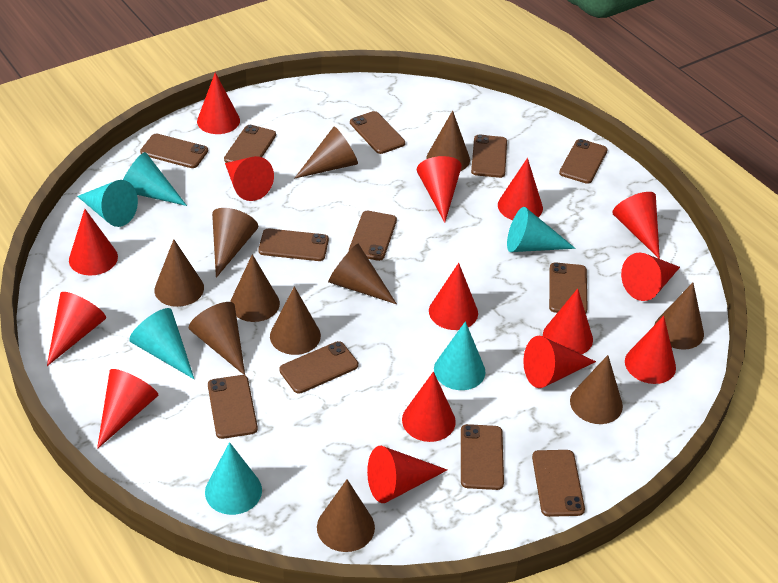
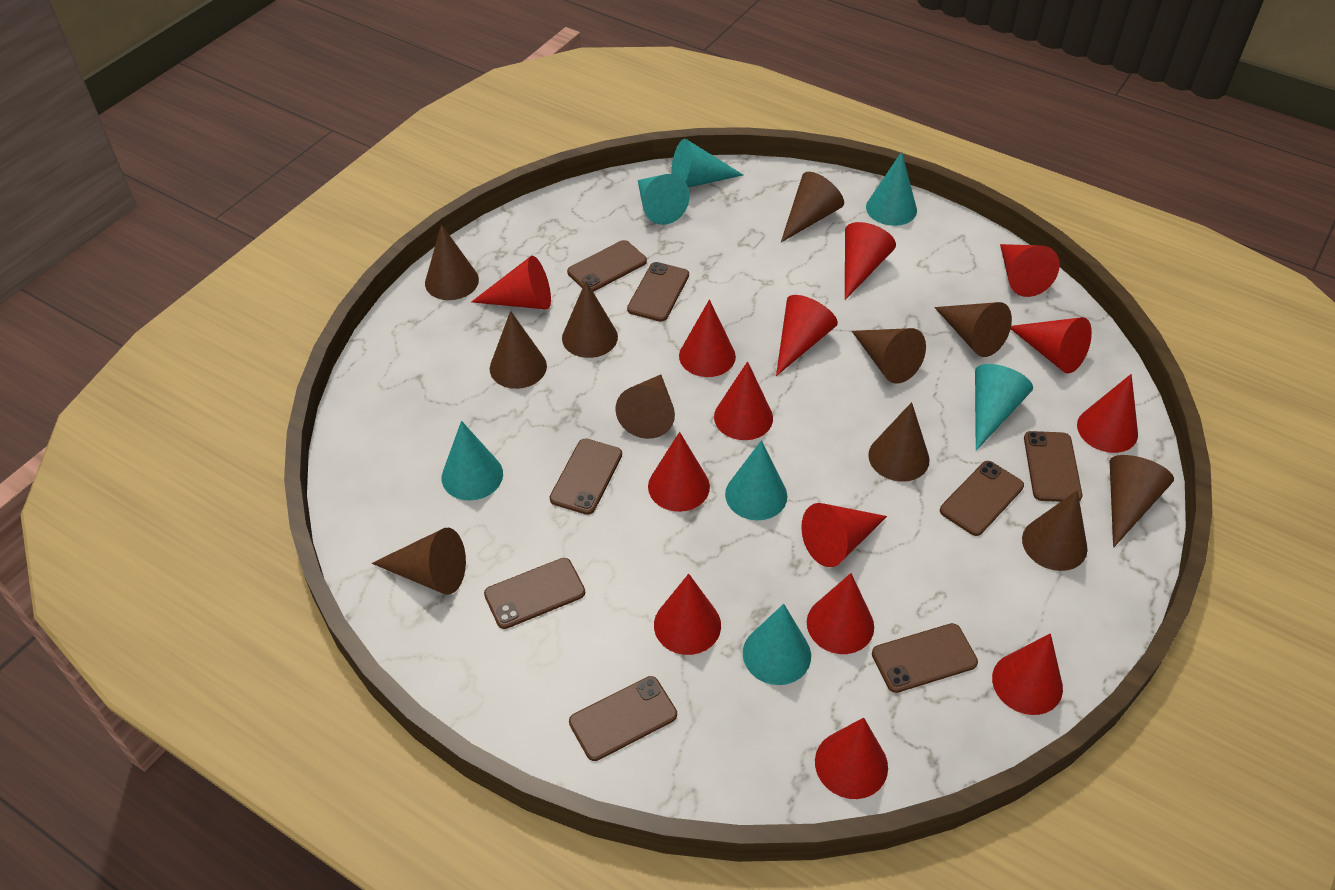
brown phone: [140,134,208,168] [208,375,258,439] [224,125,276,163] [258,229,329,261] [279,341,358,394] [349,211,397,261] [350,111,405,154] [461,424,504,490] [471,135,507,178] [532,450,585,517] [549,263,588,313] [559,139,607,184] = 12 -> [484,558,585,629] [549,439,622,515] [567,240,647,292] [569,676,677,761] [627,262,689,322] [872,623,978,693] [940,461,1024,536] [1024,431,1082,502] = 8
red cone: [47,292,106,366] [69,209,118,275] [97,369,158,449] [197,72,240,134] [225,156,274,201] [367,446,447,503] [402,372,456,442] [417,156,462,223] [429,263,478,330] [498,158,543,220] [523,336,596,388] [543,288,593,354] [612,192,660,259] [621,253,680,301] [625,316,676,384] = 15 -> [471,256,551,310] [648,432,710,512] [654,574,721,655] [679,300,736,377] [714,361,773,440] [776,295,838,376] [801,503,887,567] [807,573,874,654] [815,718,888,799] [845,222,896,300] [992,633,1063,715] [1000,244,1060,297] [1011,317,1092,374] [1077,374,1138,453] = 14
turquoise cone: [77,180,138,227] [123,152,187,206] [129,308,194,379] [205,442,262,515] [434,321,485,390] [507,207,576,252] = 6 -> [442,421,503,501] [638,174,690,225] [671,139,743,188] [725,440,787,520] [743,604,811,685] [866,152,917,226] [975,364,1033,451] = 7

